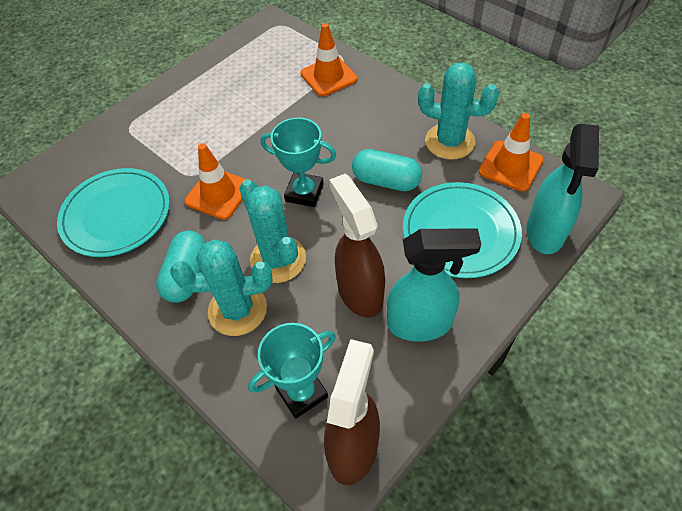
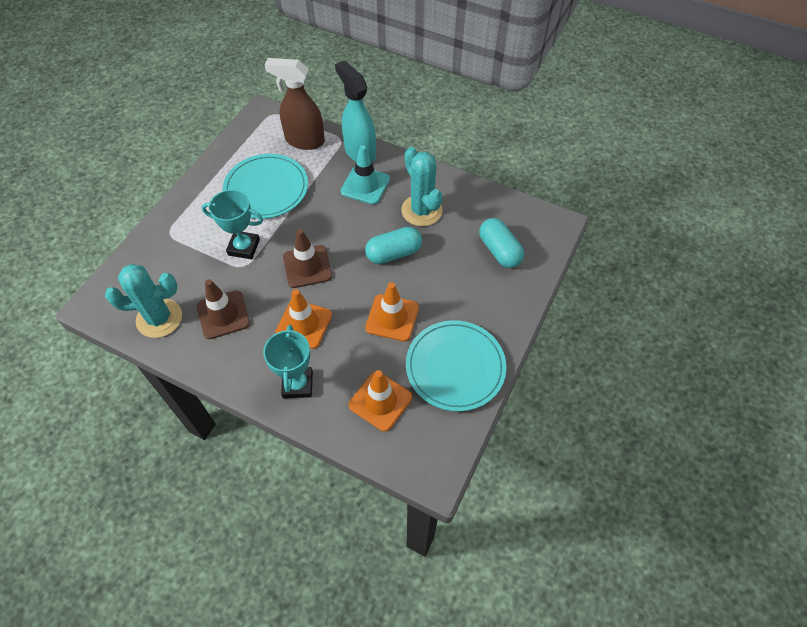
brown spray bottle: [324,339,380,485] [329,174,385,318] = 2 -> [265,58,325,150] = 1
brown traffic cone: none = 0 -> [197,279,250,339] [283,229,332,288] = 2
turquoise cactus: [170,239,273,336] [239,179,306,283] [418,62,499,160] = 3 -> [105,264,182,338] [401,147,443,226] = 2
turquoise spray bottle: [387,228,481,341] [526,124,599,254] = 2 -> [335,61,376,162] = 1
turquoise traffic cone: none = 0 -> [340,145,390,205] = 1

